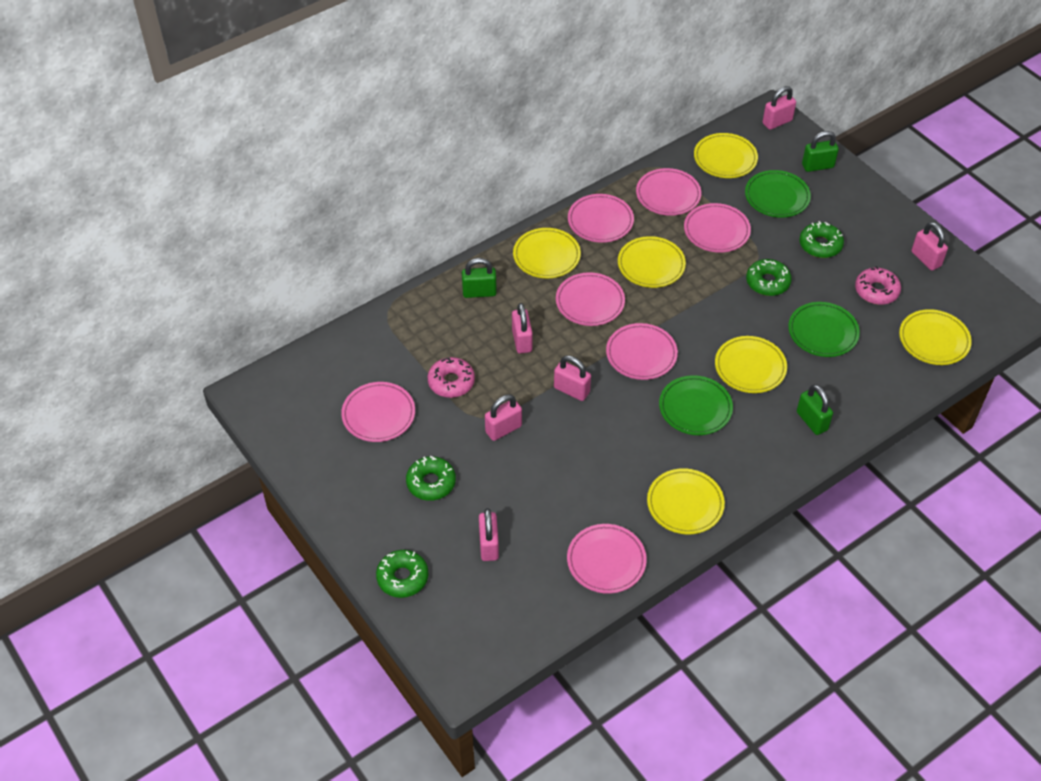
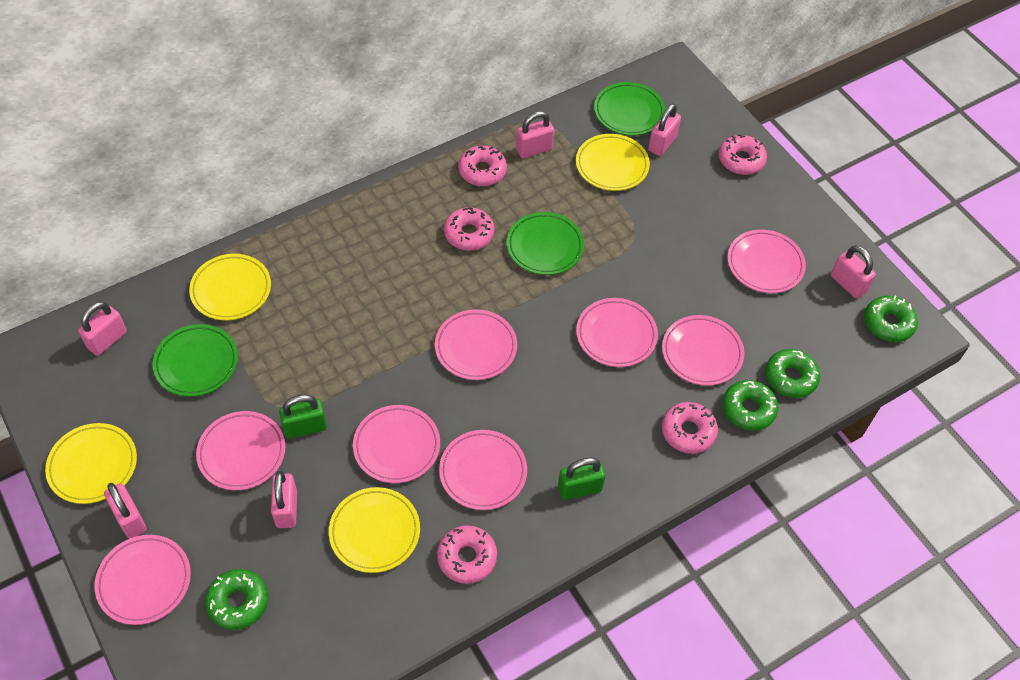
green padlock: [462,258,497,298] [797,384,833,435] [802,131,839,172] = 3 -> [279,395,327,439] [558,457,605,500] = 2
pink donut: [427,357,475,398] [855,266,901,305] = 2 -> [437,525,497,584] [444,207,494,251] [458,146,507,186] [662,402,718,454] [719,134,767,175] = 5
pink plate: [341,382,415,442] [556,272,625,326] [567,524,647,594] [568,194,634,243] [606,323,678,380] [636,168,701,216] [684,203,751,253] = 7 -> [94,535,191,625] [196,411,285,490] [353,405,440,483] [435,309,517,380] [439,430,527,510] [576,298,658,367] [662,315,744,386] [728,229,806,293] = 8
yellow plate: [513,228,581,278] [618,236,686,288] [647,468,725,534] [694,133,758,178] [715,336,787,393] [899,309,972,365] = 6 -> [45,423,137,504] [189,254,271,320] [329,487,420,573] [576,134,650,191] = 4

